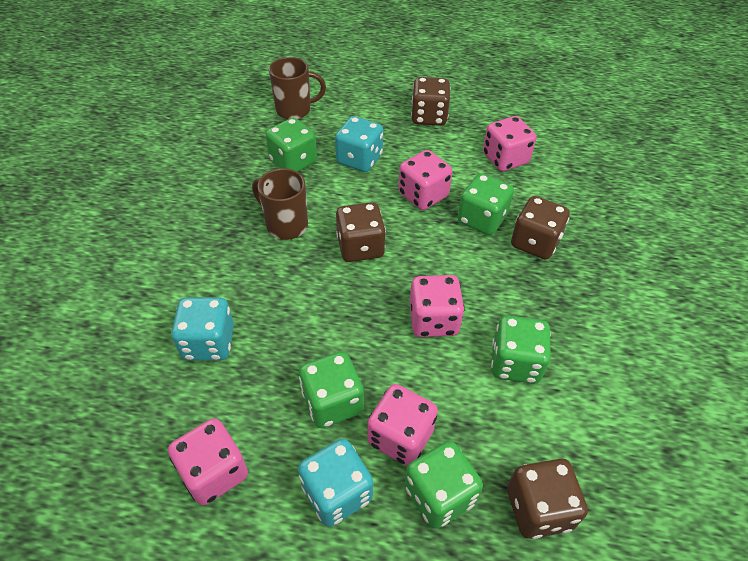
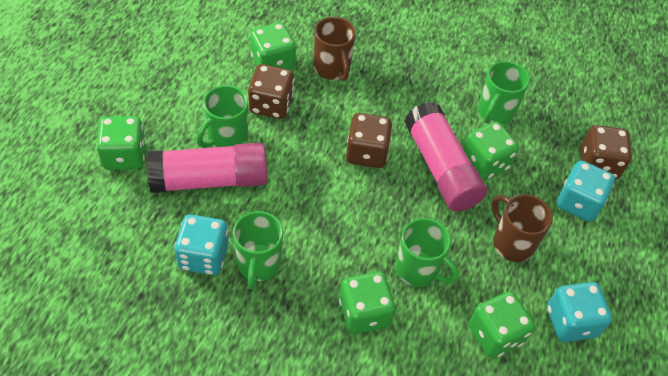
brown dice: [336,202,386,262] [411,77,450,126] [507,459,588,539] [511,196,570,259] = 4 -> [248,64,294,119] [346,113,393,168] [580,125,632,179] = 3
green mug: none = 0 -> [196,85,248,148] [233,211,283,289] [396,218,459,287] [478,61,530,124] = 4
pink dice: [168,418,248,505] [367,384,438,466] [398,150,452,210] [409,275,465,337] [483,116,536,171] = 5 -> none = 0
pink glue stick: none = 0 -> [147,143,267,193] [404,102,487,212] = 2

